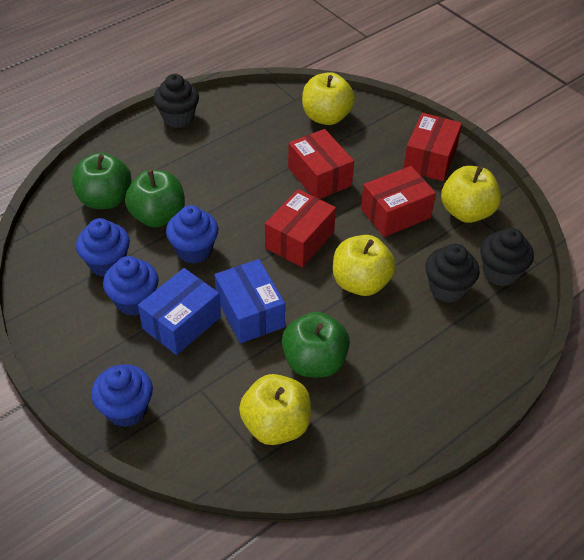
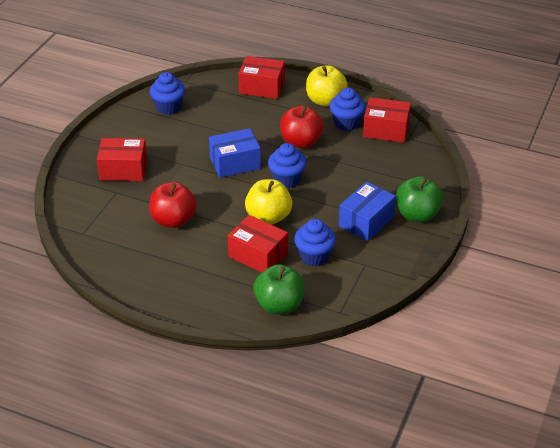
black cupcake: [154,74,199,128] [425,244,480,303] [480,228,534,286] = 3 -> none = 0
green apple: [72,152,131,209] [125,170,185,228] [282,312,350,377] = 3 -> [254,264,305,314] [396,176,443,222] = 2
red apple: none = 0 -> [149,182,197,228] [280,106,324,148] = 2
yellow apple: [239,374,311,445] [302,72,355,125] [333,235,396,296] [441,166,501,223] = 4 -> [245,179,292,225] [306,65,348,106] = 2

